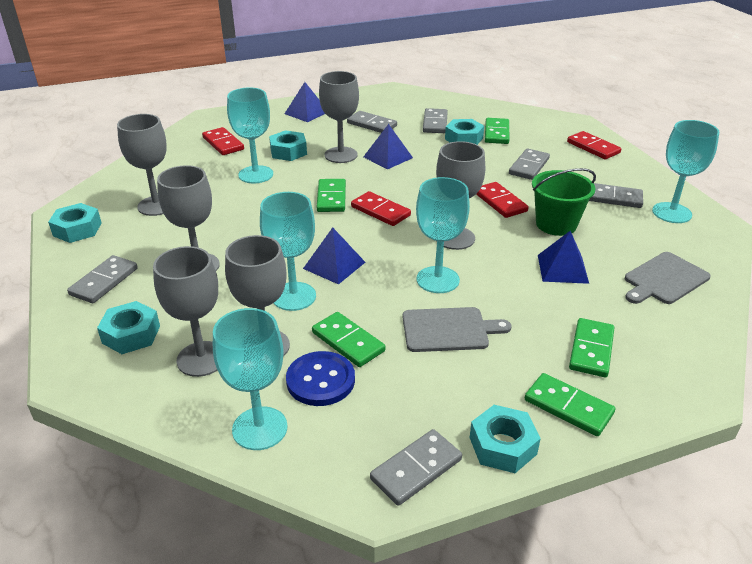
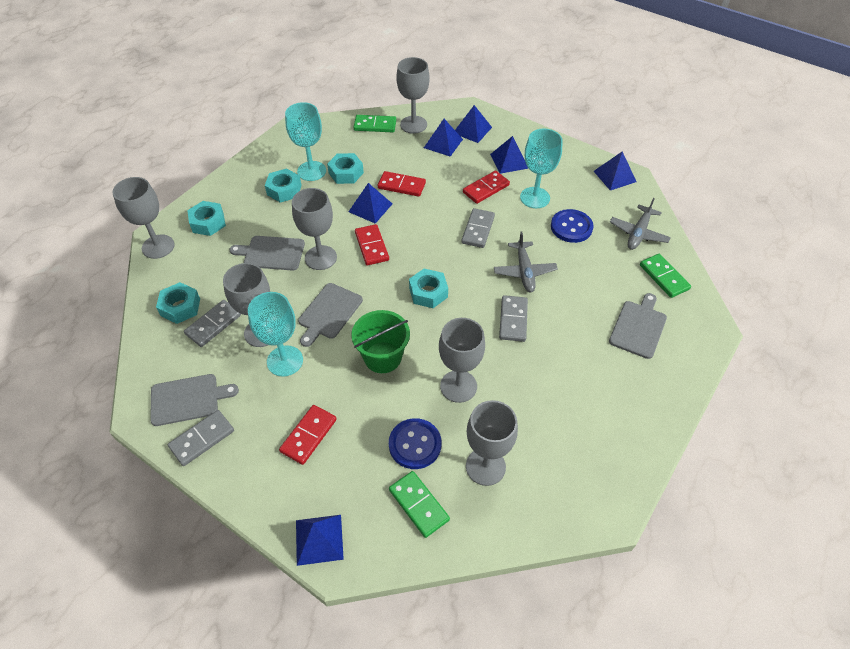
blue button: [286,351,355,406] = 1 -> [389,418,441,469] [551,209,594,243] = 2
blue pyramid: [285,82,325,122] [303,227,365,285] [363,124,413,170] [538,231,589,284] = 4 -> [296,515,344,566] [348,183,392,224] [424,119,463,157] [455,105,492,143] [490,136,529,174] [594,151,637,190] = 6
green domino: [312,312,385,367] [317,179,346,212] [485,118,509,144] [525,373,615,436] [569,318,614,377] = 5 -> [353,115,396,132] [389,471,450,538] [640,254,691,298] = 3
grey cutting board: [403,307,511,352] [625,252,711,304] = 2 -> [150,374,239,426] [229,236,305,271] [298,283,363,347] [609,293,667,359] = 4
grey domino: [67,255,138,303] [347,111,397,133] [370,429,462,506] [423,108,448,133] [509,148,550,180] [589,183,643,208] = 6 -> [168,410,234,466] [184,300,241,347] [461,208,495,248] [499,295,528,342] = 4
grey plane: none = 0 -> [494,231,558,292] [610,198,671,250] = 2
turquoise goblet: [213,308,288,450] [227,87,273,184] [260,192,316,311] [416,177,470,293] [652,120,719,223] = 5 -> [248,292,303,377] [285,102,326,181] [520,129,563,208] = 3

